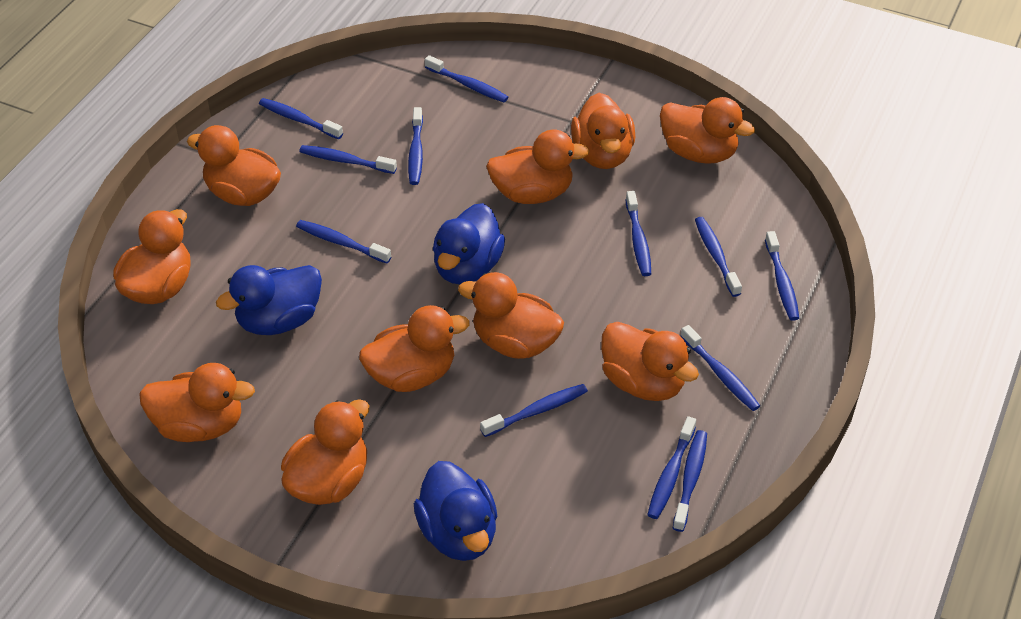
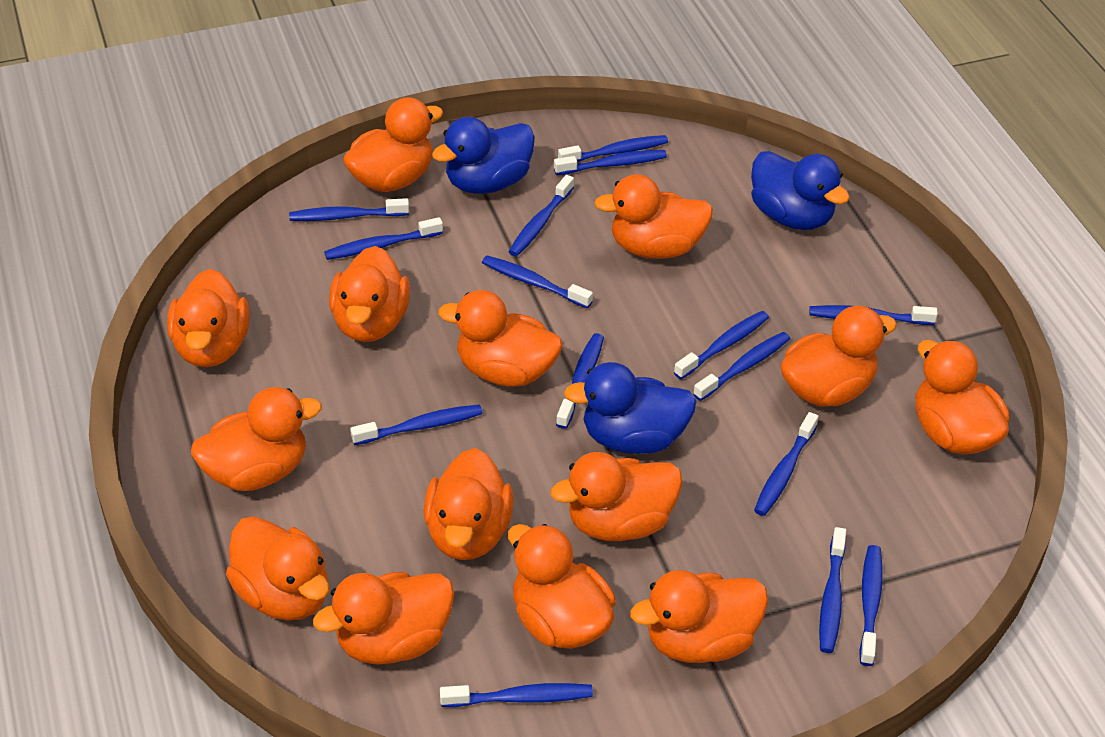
blue toothbrush: [259,98,343,139] [296,220,391,264] [299,145,397,174] [408,107,423,185] [425,55,508,102] [480,384,588,437] [625,191,651,276] [647,416,696,519] [673,430,707,532] [681,325,760,411] [695,217,742,297] [765,231,799,321] = 12 -> [289,198,409,221] [324,217,443,260] [350,404,483,445] [440,683,593,707] [482,256,593,308] [508,175,574,256] [554,150,667,175] [556,333,604,429] [558,135,668,162] [674,311,769,379] [693,332,790,401] [754,412,819,516] [809,305,938,325] [819,527,846,653] [859,545,883,666] = 15
orange duck: [113,209,191,304] [139,363,255,442] [187,125,281,206] [281,399,369,505] [359,305,470,392] [458,272,564,359] [486,129,590,204] [571,93,635,169] [601,322,699,401] [660,97,755,164] = 10 -> [167,269,249,367] [191,387,322,491] [226,517,329,621] [313,572,454,664] [329,246,410,342] [343,97,443,192] [424,448,514,560] [438,290,562,387] [508,524,616,649] [551,452,682,541] [594,174,713,259] [630,570,768,663] [781,306,897,407] [915,340,1010,454] = 14

